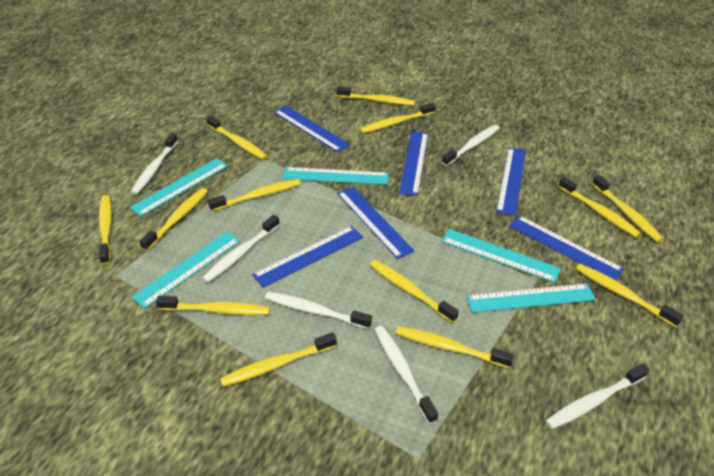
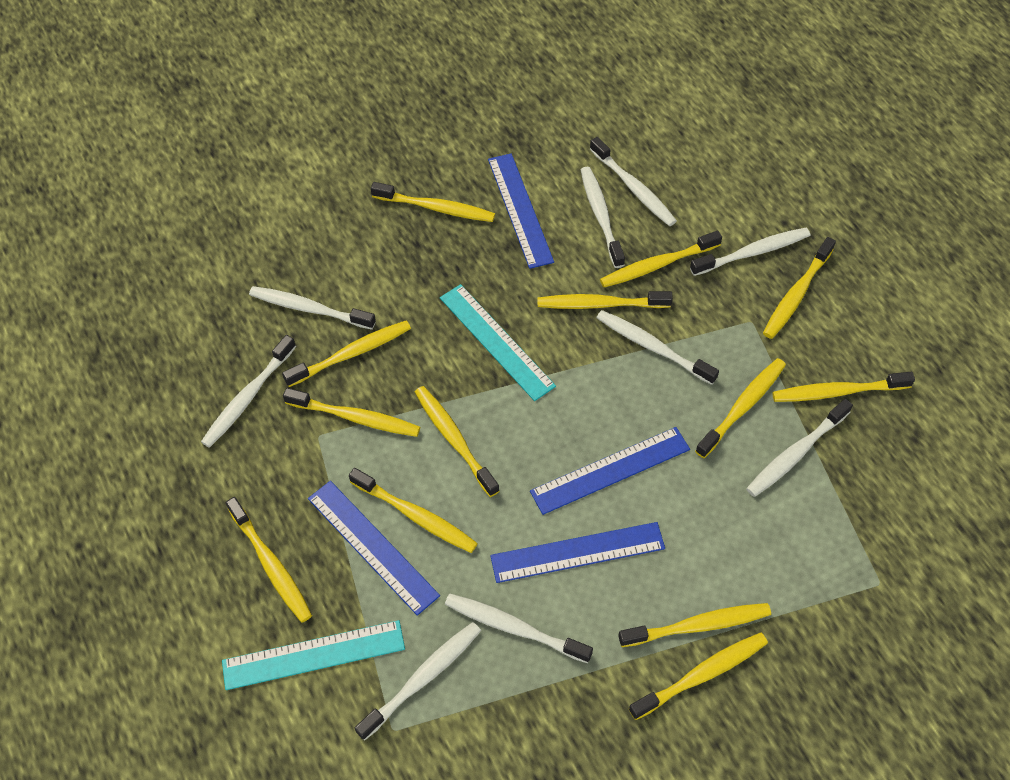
blue ruler: [252,226,363,288] [274,106,350,152] [337,187,414,259] [399,132,428,196] [496,148,526,215] [509,215,624,280] = 6 -> [308,481,440,616] [488,153,554,269] [490,522,665,583] [530,427,690,515] = 4
turquoise ruler: [130,158,228,217] [131,232,240,309] [283,167,389,185] [441,229,561,283] [466,283,596,313] = 5 -> [222,620,405,690] [440,284,556,401] = 2
white toothbrush: [131,133,178,195] [202,215,280,283] [265,292,372,329] [374,326,438,424] [442,125,500,166] [545,363,650,429] = 6 -> [201,335,296,448] [249,286,376,330] [355,622,481,741] [445,594,593,663] [581,167,625,268] [590,137,677,226] [596,310,719,385] [690,228,810,276] [746,399,853,497] = 9

